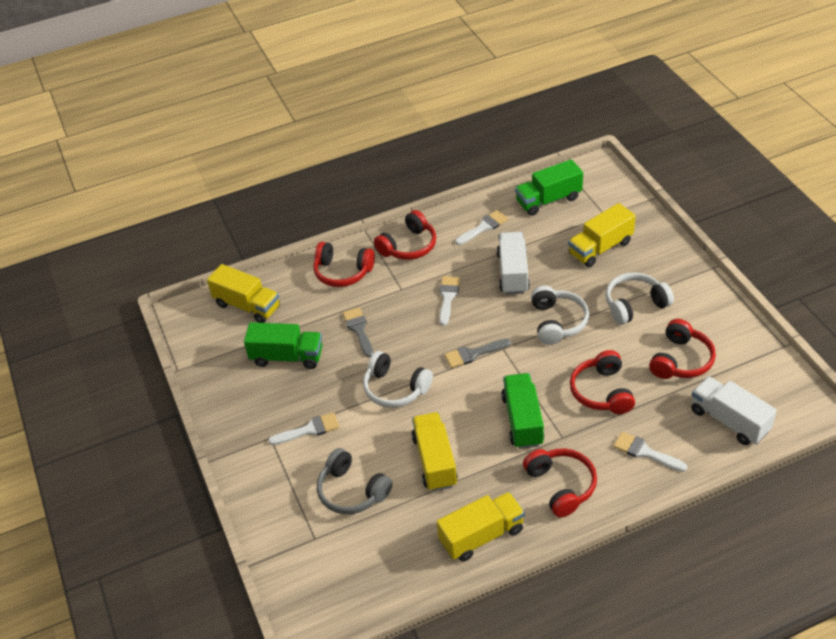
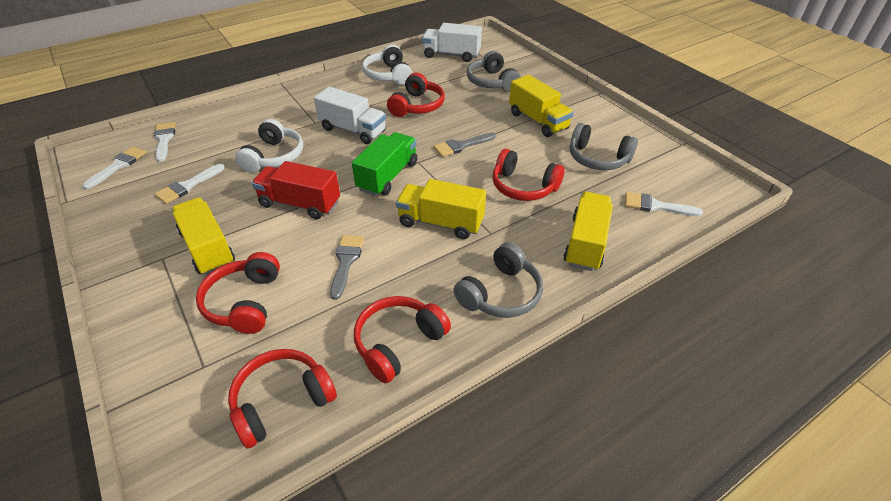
green truck: [244,322,323,369] [501,373,544,449] [515,159,583,216] = 3 -> [352,132,417,196] = 1
grey headphones: [317,448,393,514] = 1 -> [453,242,543,318] [467,51,521,92] [570,123,638,170] = 3
red truck: none = 0 -> [252,161,340,219] = 1
white headphones: [363,351,433,408] [531,286,589,345] [606,272,674,325] = 3 -> [235,119,303,172] [362,45,412,85] = 2

